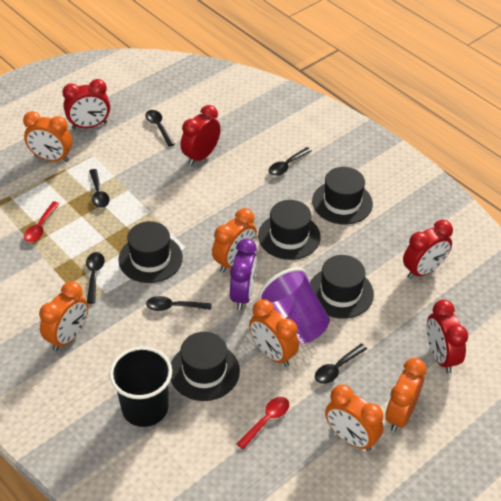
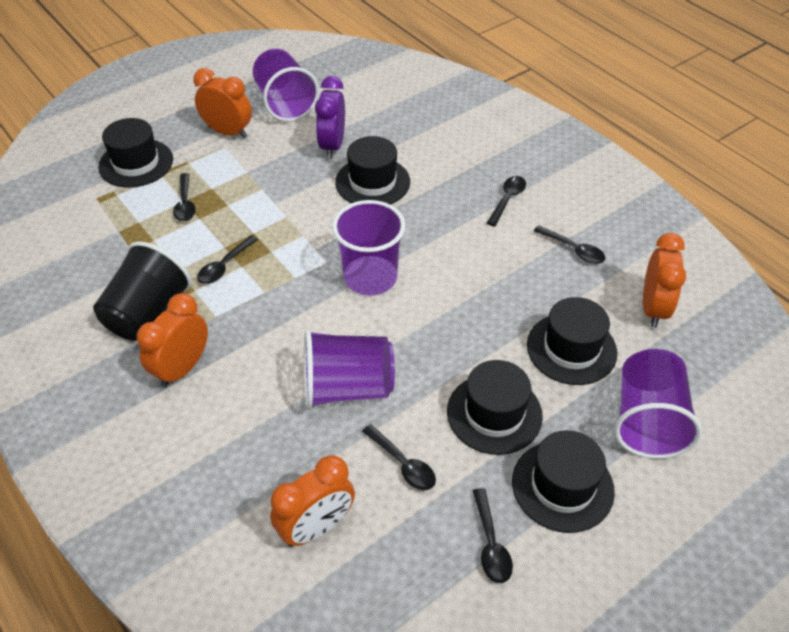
orange clock: [23,111,72,162] [39,281,88,351] [212,208,257,273] [249,299,299,367] [325,384,384,451] [385,358,426,432] = 6 -> [137,293,208,388] [193,68,252,138] [270,455,355,547] [643,233,686,328] = 4
purple cup: [258,267,330,344] = 1 -> [253,49,319,122] [304,330,395,409] [332,200,405,295] [614,349,702,459] = 4
red clock: [62,79,110,129] [181,105,221,166] [403,220,453,279] [427,300,468,373] = 4 -> none = 0
red spoon: [24,201,59,242] [237,397,289,450] = 2 -> none = 0

